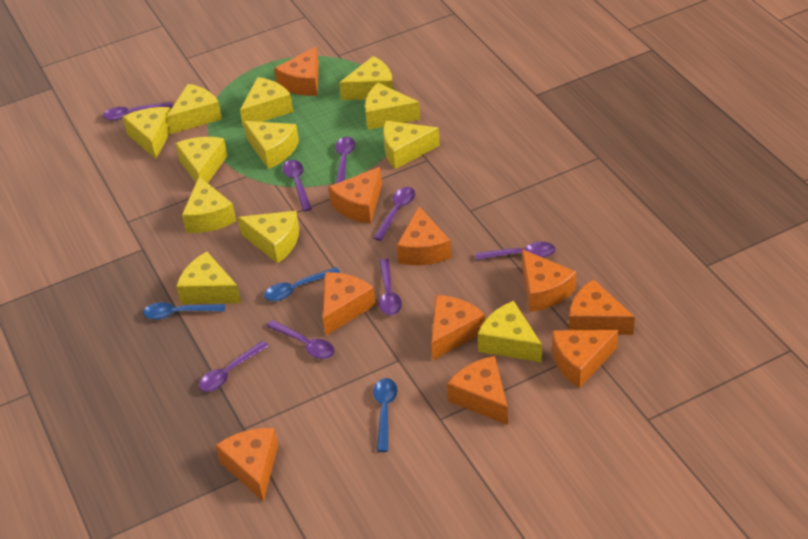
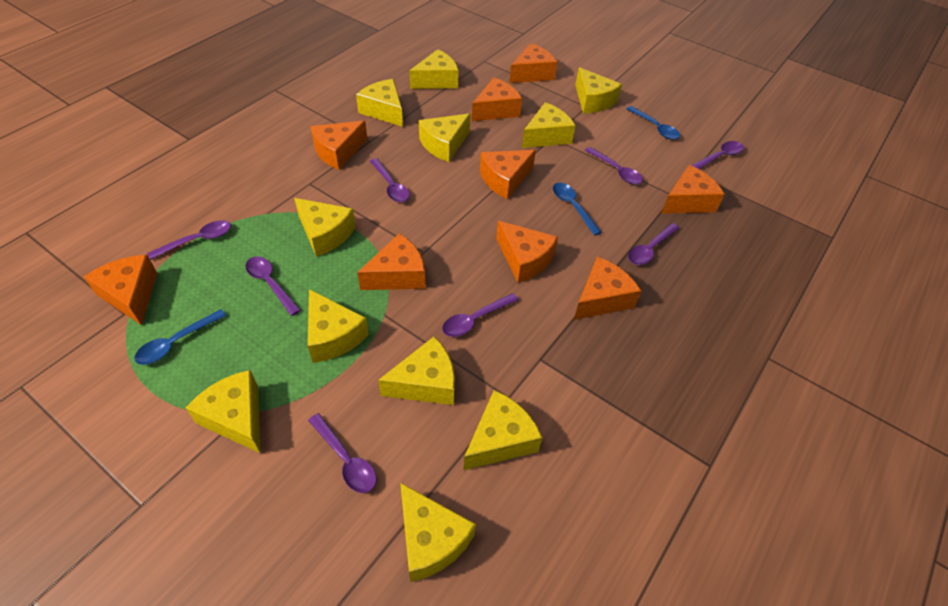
orange cheese: [215,428,278,502] [274,47,319,96] [323,272,376,336] [329,167,382,224] [397,206,451,265] [431,295,485,360] [447,356,508,425] [522,249,576,312] [552,330,618,388] [569,279,635,335] = 10 -> [84,255,157,325] [310,121,367,170] [357,233,425,290] [472,78,522,121] [480,150,536,199] [496,221,558,283] [509,43,557,83] [574,257,641,320] [661,165,725,214] = 9
yellow cheese: [123,107,170,159] [167,84,222,134] [175,137,227,183] [176,252,241,304] [182,177,236,233] [238,211,299,263] [240,77,293,128] [243,121,299,169] [339,56,393,100] [365,83,420,130] [383,121,440,169] [478,301,542,362] = 12 -> [186,370,261,454] [294,198,356,257] [308,289,369,363] [356,79,403,127] [378,337,455,405] [400,483,476,582] [409,49,458,89] [419,114,470,162] [464,390,542,470] [522,102,576,148] [575,67,622,114] = 11

